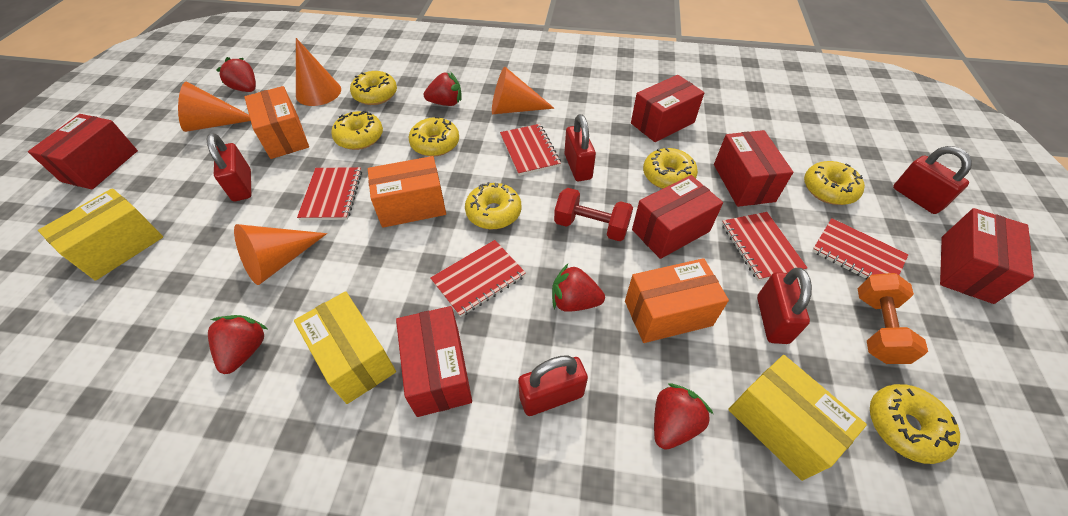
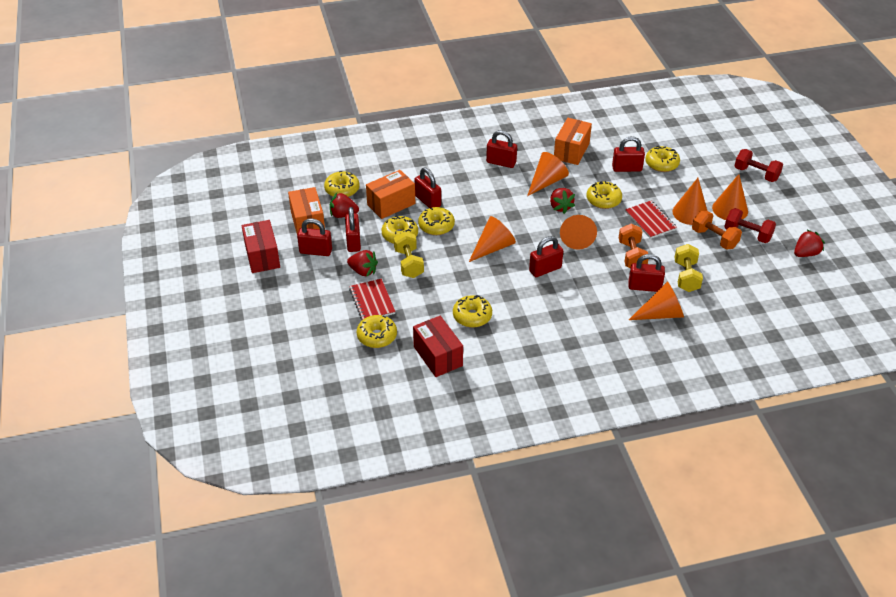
orange cone: [178,82,251,132] [234,224,327,285] [296,38,341,106] [492,67,555,114] = 4 -> [469,216,516,262] [527,152,569,196] [560,215,597,249] [629,281,684,320] [672,178,707,225] [712,174,748,220] = 6
orange dumbbell: [857,273,928,364] = 1 -> [619,224,648,268] [692,211,742,250] = 2
red box: [28,114,138,189] [396,306,472,417] [631,75,704,142] [632,175,723,259] [714,130,793,207] [940,208,1034,304] = 6 -> [242,220,280,273] [413,316,463,377] = 2
red dumbbell: [554,188,633,241] = 1 -> [724,208,776,243] [735,149,783,182] = 2
red notebook: [297,167,362,220] [430,240,526,317] [500,124,561,176] [722,212,807,281] [812,218,908,279] = 5 -> [349,279,396,320] [625,201,677,239] = 2
red padlock: [206,133,251,201] [518,355,588,416] [565,114,596,181] [757,268,812,344] [893,146,972,214] = 5 -> [297,218,332,256] [345,207,361,252] [414,167,441,208] [486,130,517,168] [529,236,563,277] [612,136,645,172] [628,254,665,292] = 7
red strawberry: [208,315,269,374] [216,57,256,92] [424,72,461,106] [552,264,605,312] [654,383,713,450] = 5 -> [330,193,359,218] [347,250,378,277] [550,188,575,214] [794,230,825,257] = 4
yellow box: [38,188,163,281] [294,291,396,404] [728,355,867,481] = 3 -> none = 0
yellow dumbbell: none = 0 -> [394,232,424,278] [675,244,703,292] = 2

